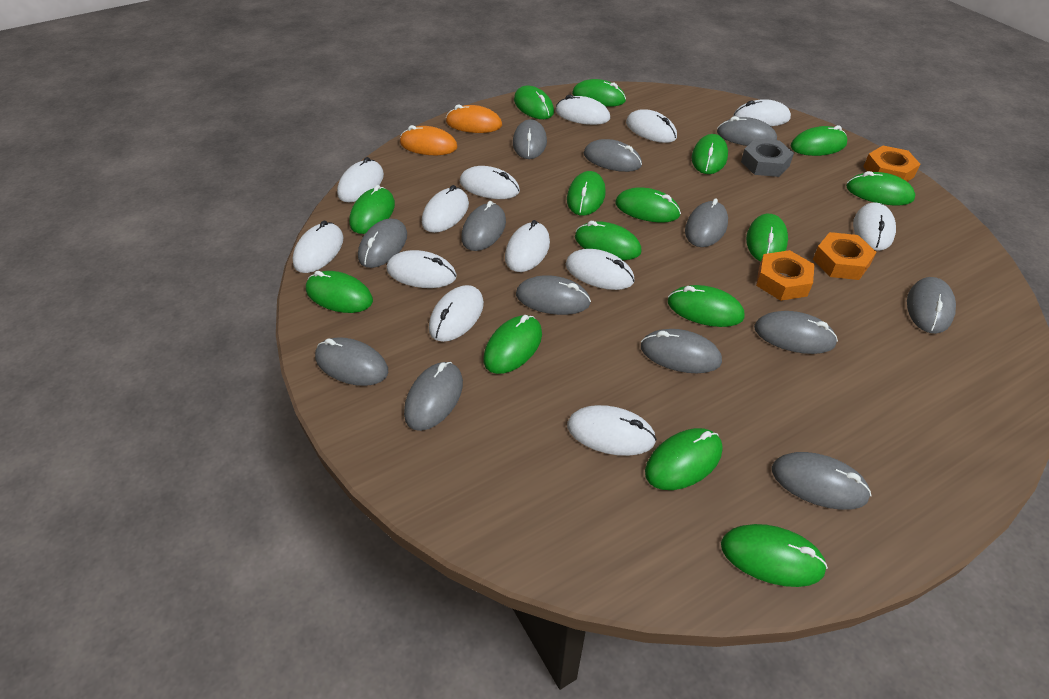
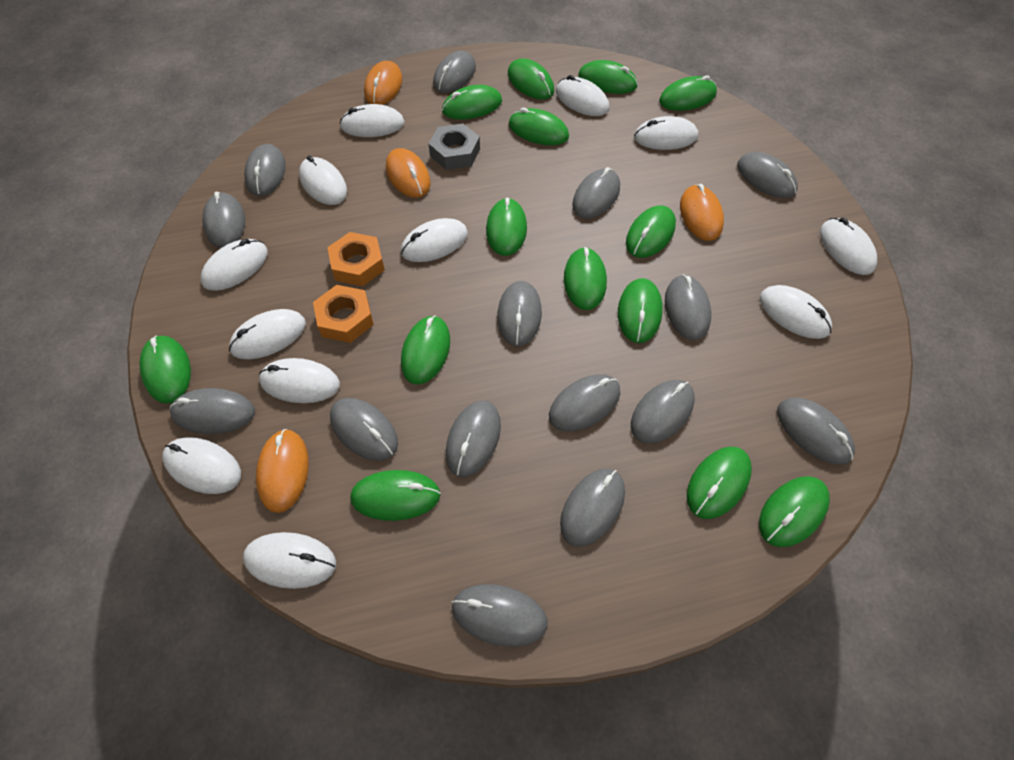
green mouse: [306,271,373,313] [349,185,395,234] [483,315,542,374] [514,86,554,119] [567,171,606,216] [572,79,626,107] [575,221,642,260] [615,187,681,222] [645,428,723,490] [668,285,744,327] [692,134,728,174] [721,524,828,587] [746,214,788,261] [791,125,847,156] [846,171,915,206] = 15 -> [139,335,191,404] [350,470,441,521] [401,315,450,384] [442,85,502,119] [486,198,527,256] [508,58,554,99] [509,108,569,145] [564,247,607,310] [578,60,638,94] [618,278,663,343] [626,206,676,258] [659,75,717,111] [687,447,752,519] [759,476,830,547] = 14
grey mouse: [315,337,388,386] [358,219,407,268] [404,362,463,431] [461,201,506,251] [513,119,547,159] [516,275,591,315] [584,139,642,172] [641,329,722,373] [685,198,728,247] [717,116,777,146] [754,311,838,354] [772,452,871,510] [907,277,956,334] = 13 -> [170,388,255,434] [202,192,245,248] [244,144,286,196] [330,398,398,461] [433,51,476,93] [446,400,501,477] [452,584,548,646] [497,281,542,346] [549,374,620,431] [560,469,625,546] [572,167,620,219] [631,380,695,444] [665,274,711,340] [737,152,798,198] [777,398,855,465] = 15
orange mouse: [400,125,458,155] [446,105,502,133] = 2 -> [256,429,309,513] [364,61,402,105] [386,148,430,198] [680,184,724,241] = 4
orange nut: [756,250,815,301] [813,232,876,280] [863,146,921,182] = 3 -> [313,285,374,343] [327,232,385,286] = 2
white mouse: [293,220,344,273] [337,157,384,202] [386,250,457,288] [422,185,469,233] [429,285,484,342] [460,166,520,199] [505,220,550,272] [555,95,610,125] [566,249,635,290] [567,405,657,456] [626,109,677,143] [733,99,791,126] [853,203,896,251] = 13 -> [162,437,241,494] [201,239,268,291] [229,309,306,359] [243,532,336,589] [259,358,340,403] [299,156,347,205] [339,104,405,137] [401,218,468,262] [556,75,609,116] [634,116,698,150] [760,285,832,339] [820,218,877,275] = 12

